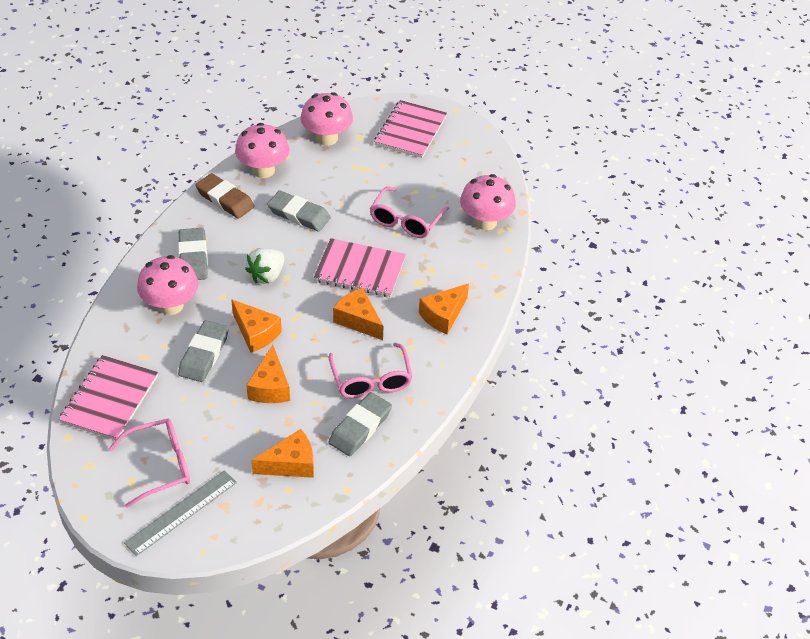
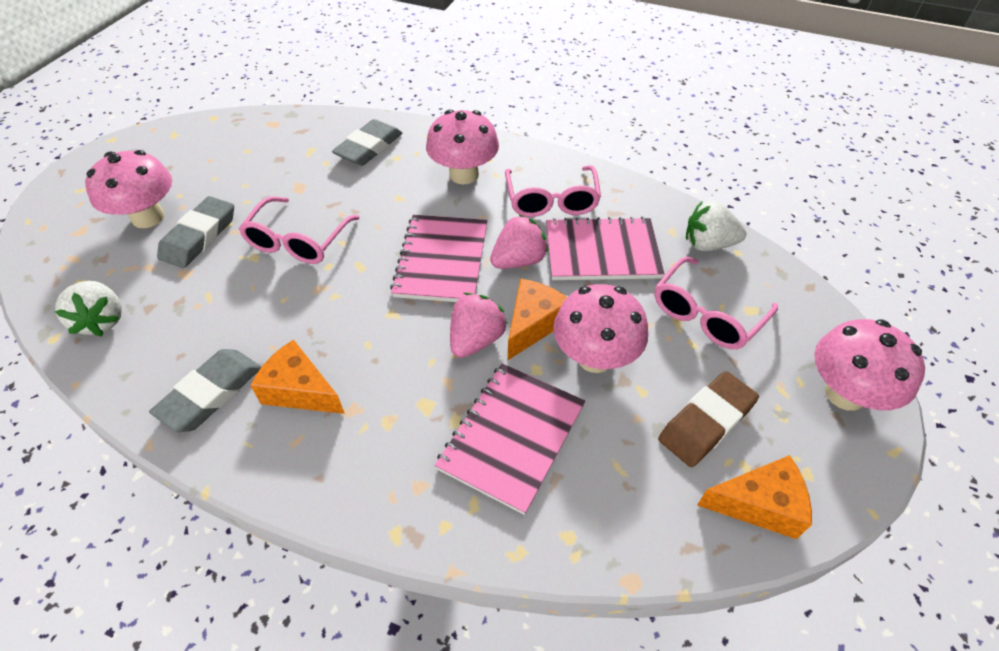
grey eraser: [178,228,208,280] [178,320,229,382] [267,191,331,232] [328,392,392,456] = 4 -> [149,349,261,433] [157,196,234,268] [332,119,402,166] = 3
grey ruler: [124,470,237,556] = 1 -> none = 0
orange cheese: [231,299,282,353] [246,345,290,403] [251,429,314,478] [333,288,383,340] [419,283,469,334] = 5 -> [250,339,345,414] [508,279,567,360] [697,455,812,539] = 3
pink strawberry: none = 0 -> [450,293,508,358] [490,215,549,269] = 2
white strawberry: [245,248,285,284] = 1 -> [54,281,122,337] [686,201,746,251] = 2

